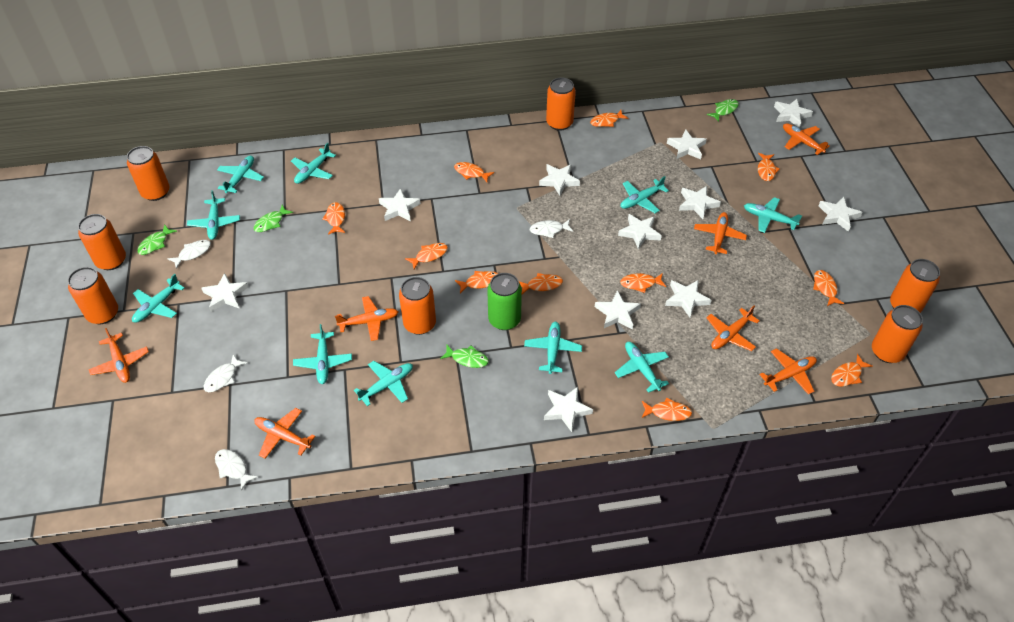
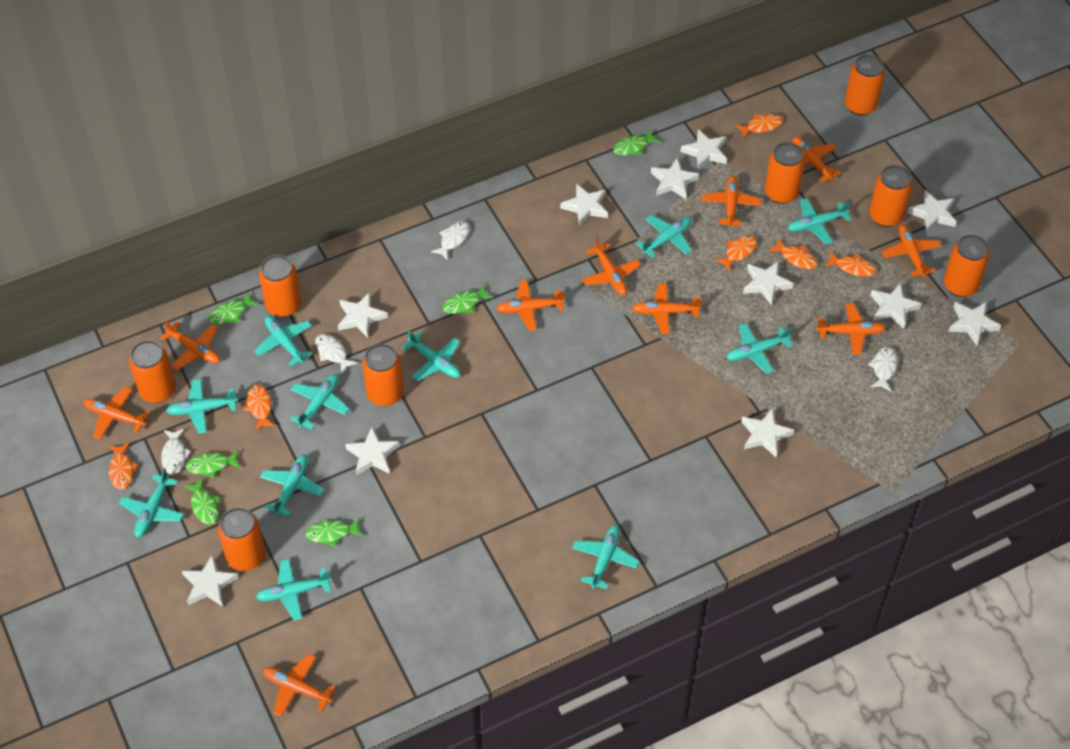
green can: [487,273,522,330] = 1 -> none = 0
green fish: [137,224,177,255] [254,205,293,232] [440,345,489,368] [707,99,739,122] = 4 -> [184,478,220,525] [185,450,241,478] [209,292,259,325] [306,517,363,547] [442,284,493,314] [613,130,660,155] = 6
orange can: [68,267,118,324] [78,214,126,270] [127,146,169,201] [399,277,436,335] [546,77,576,131] [872,305,923,363] [890,259,940,313] = 7 -> [129,340,176,403] [218,508,265,571] [259,255,301,317] [362,344,404,406] [765,142,805,204] [845,54,885,116] [869,165,912,227] [944,235,990,297] = 8
orange fish: [322,202,345,234] [405,243,448,269] [454,162,494,182] [455,271,499,293] [519,273,563,294] [590,110,628,127] [620,273,666,293] [642,398,692,421] [758,153,780,181] [813,270,844,306] [831,354,873,387] = 11 -> [109,443,139,490] [243,385,275,431] [715,235,757,271] [735,114,783,138] [768,238,817,269] [825,251,876,277] = 6
orange plane: [88,328,149,383] [254,408,316,459] [335,296,398,341] [694,212,747,254] [706,306,759,351] [759,348,817,395] [783,123,830,155] = 7 -> [83,386,150,439] [160,320,220,370] [263,653,336,717] [496,280,565,331] [582,237,641,295] [632,283,702,334] [702,176,762,228] [792,137,841,182] [816,303,886,355] [882,224,942,277] = 10
turquoise plane: [132,274,185,323] [187,190,240,240] [217,156,264,193] [291,143,336,184] [293,324,352,384] [354,361,413,406] [524,322,582,374] [615,342,669,393] [620,176,669,213] [744,197,802,233] = 10 -> [119,468,184,537] [166,379,238,434] [255,316,312,366] [256,559,331,621] [260,455,324,516] [290,374,349,430] [402,330,461,381] [572,525,639,589] [636,215,692,258] [727,323,793,374] [788,198,851,244] = 11

